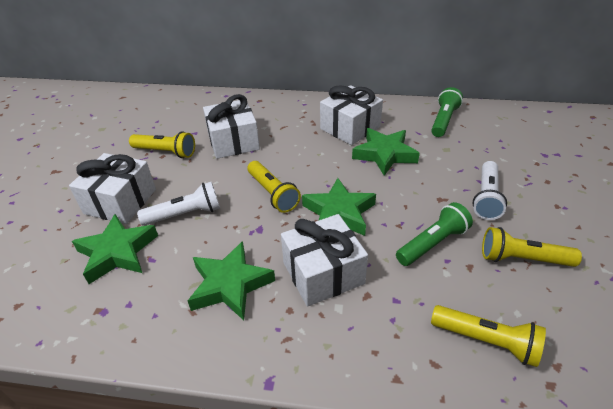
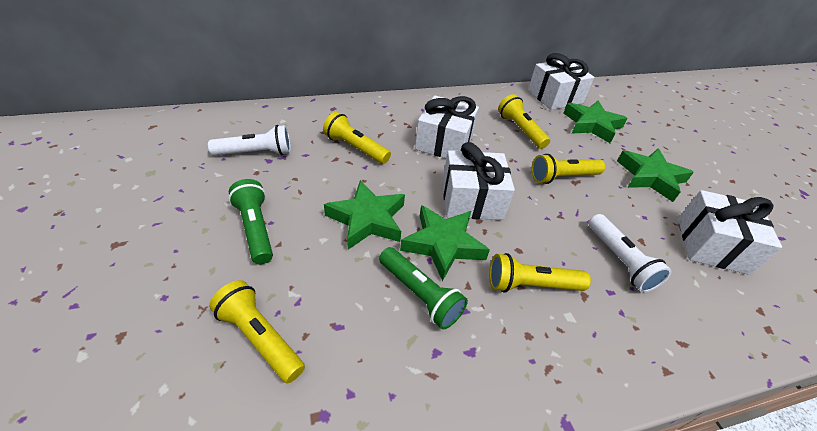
yellow flashlight: [129,131,195,158] [247,161,301,213] [431,305,546,367] [482,227,582,267] = 4 -> [209,280,305,383] [323,112,391,164] [489,253,591,293] [498,94,550,149] [531,154,605,184] = 5

